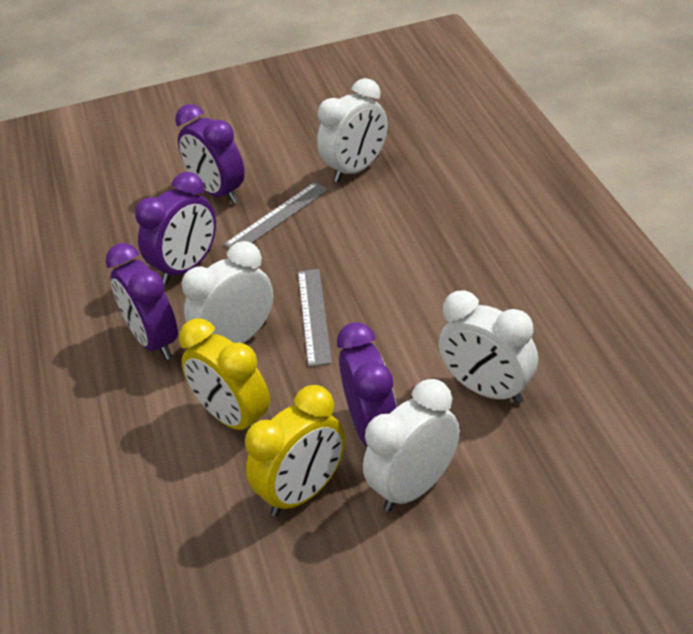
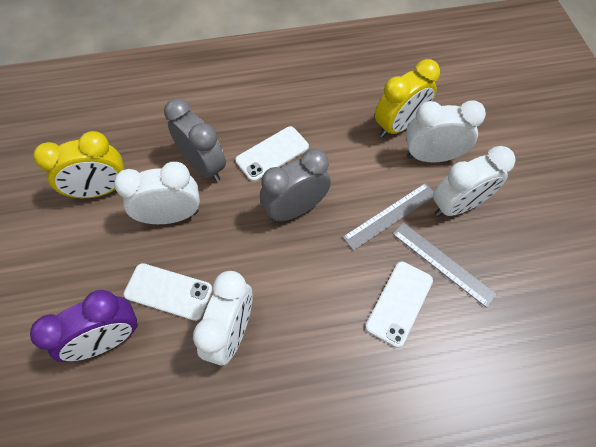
grey clock: none = 0 -> [164,98,226,182] [260,149,331,222] = 2
purple clock: [105,243,178,360] [135,172,216,284] [175,104,245,203] [337,322,397,447] = 4 -> [30,290,138,362] = 1
white phone: none = 0 -> [124,263,212,321] [235,126,309,181] [365,262,433,348] = 3

